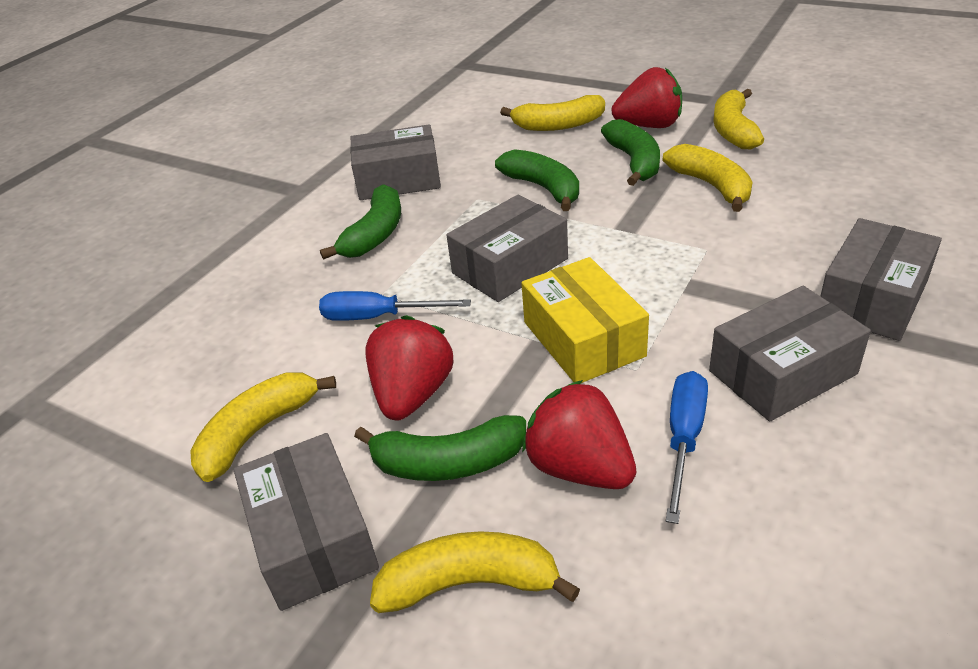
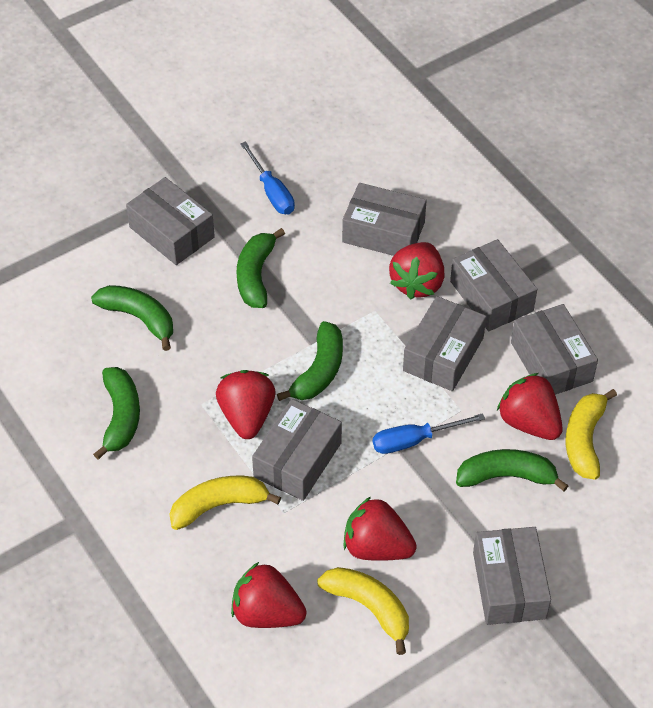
green banana: [320,184,401,260] [354,415,526,481] [495,149,579,211] [601,119,660,186] = 4 -> [91,285,173,351] [93,367,140,460] [237,228,285,308] [277,321,343,401] [456,449,569,491] = 5
grey box: [234,433,379,611] [350,124,441,200] [446,195,568,302] [709,286,871,421] [821,218,942,341] = 5 -> [126,177,215,265] [252,399,342,501] [342,183,427,256] [403,296,486,391] [450,239,537,331] [473,527,551,625] [511,304,598,395] = 7
red strawberry: [365,315,453,421] [522,380,636,489] [611,67,682,128] = 3 -> [216,370,276,439] [231,562,307,628] [343,497,417,561] [389,242,444,300] [497,373,563,440] = 5
yellow banana: [190,372,336,482] [370,531,580,613] [500,95,605,131] [663,144,753,212] [713,89,764,149] = 5 -> [170,476,281,530] [317,567,409,655] [565,389,617,480] = 3
yellow box: [521,257,649,383] = 1 -> none = 0

